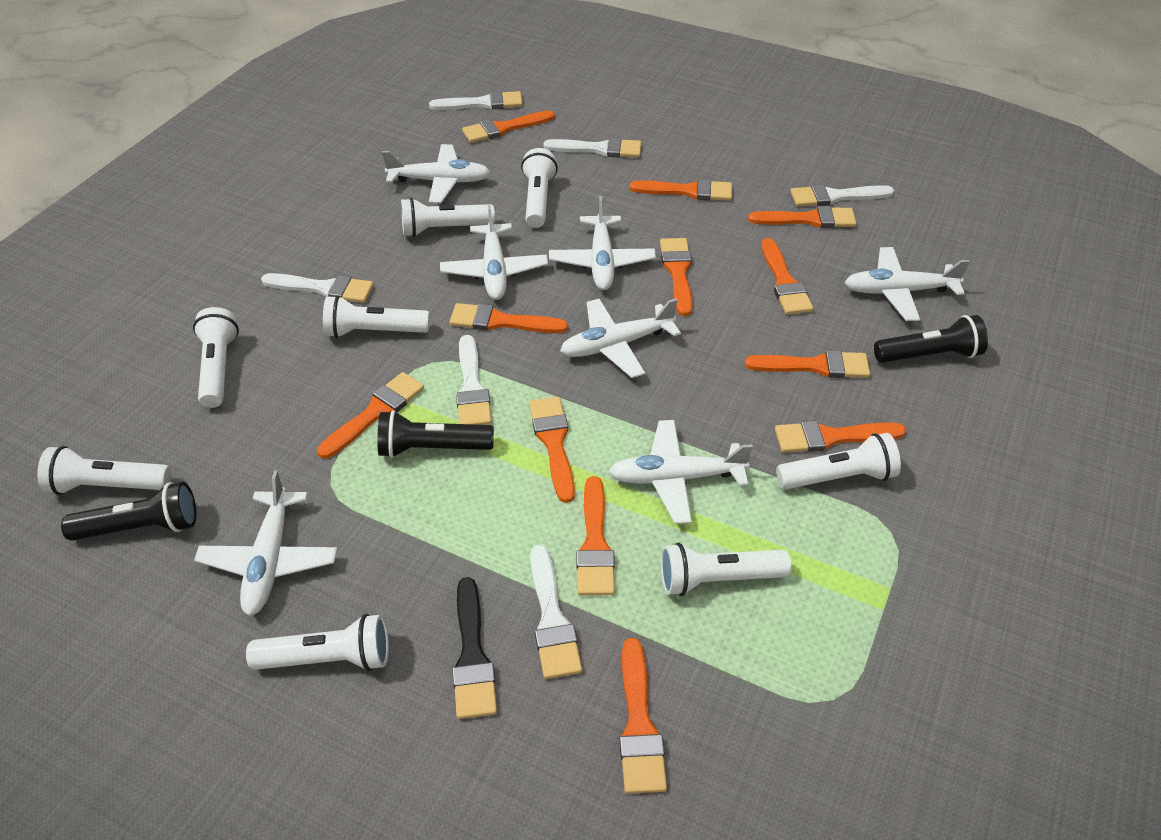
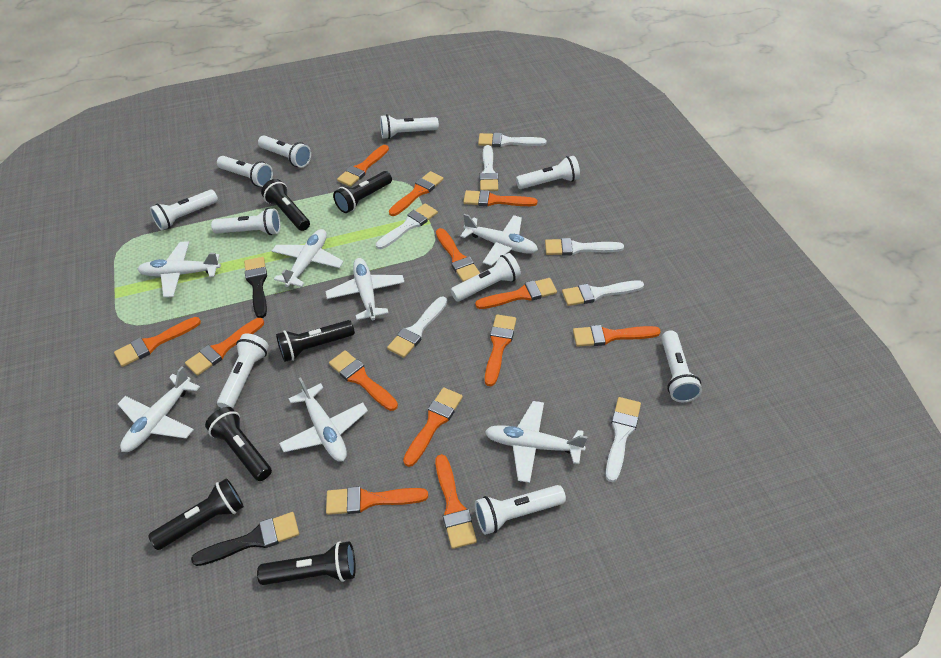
black brush: [452,577,497,719] = 1 -> [191,512,299,566] [244,257,267,318] = 2
black flashlight: [61,482,196,541] [377,410,494,458] [874,315,988,363] = 3 -> [148,478,244,550] [205,407,272,481] [257,541,356,585] [261,179,310,231] [276,320,355,362] [333,171,392,213] = 6
orange brush: [317,372,424,459] [449,303,568,333] [462,110,555,143] [529,397,575,503] [577,476,615,595] [619,638,667,794] [629,179,732,201] [660,238,693,316] [745,350,870,378] [748,206,857,228] [761,238,813,315] [775,420,906,453] = 12 -> [114,317,201,367] [185,318,264,376] [326,486,428,515] [329,350,398,411] [337,145,389,187] [389,171,443,216] [403,387,463,467] [435,454,477,549] [436,228,480,282] [463,190,538,206] [475,278,557,309] [485,314,516,386] [573,325,661,347] = 13
white brush: [261,273,374,303] [429,91,523,110] [456,335,492,425] [530,545,582,679] [543,137,641,158] [790,184,894,207] = 6 -> [376,203,438,249] [387,296,448,358] [478,133,546,147] [480,145,498,191] [545,238,624,256] [562,280,644,306] [605,397,641,482] = 7
white flashlight: [37,446,172,495] [193,307,239,408] [246,614,389,671] [323,295,429,338] [401,198,495,237] [521,148,558,228] [660,542,792,596] [776,433,901,490] = 8 -> [150,190,218,230] [211,208,281,235] [217,156,273,187] [217,333,269,408] [258,135,311,168] [380,114,439,139] [451,253,521,301] [475,485,566,535] [516,156,580,189] [661,330,702,402] = 10

